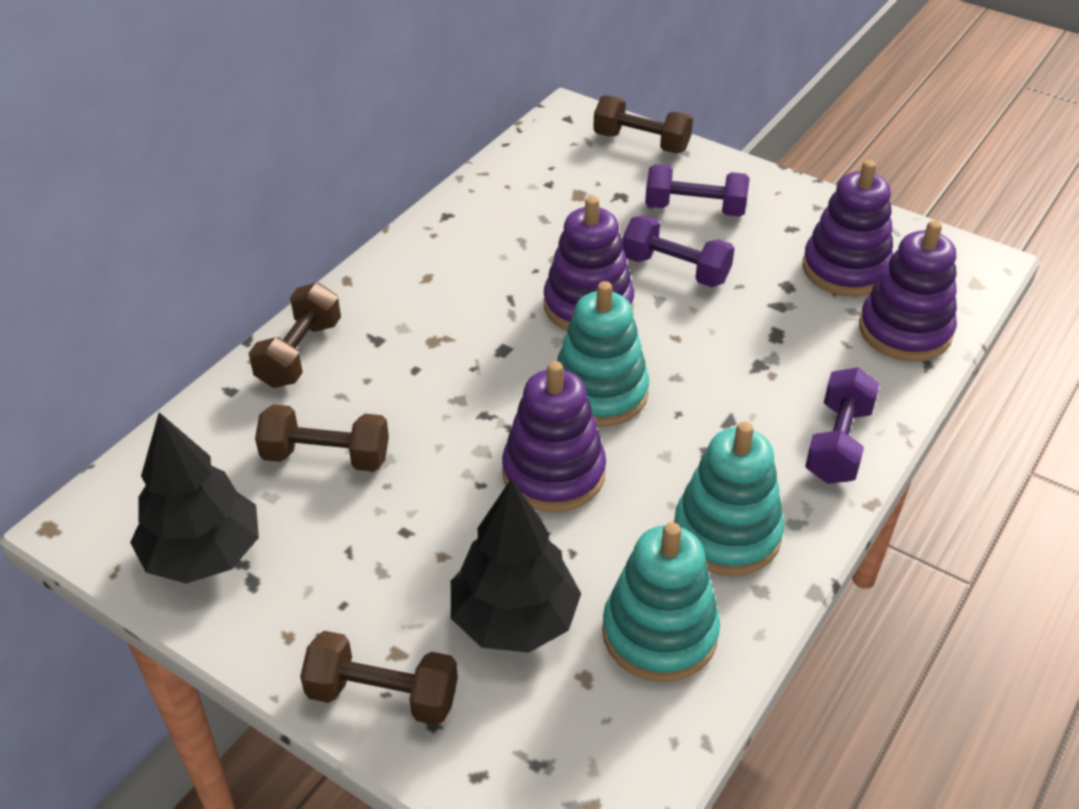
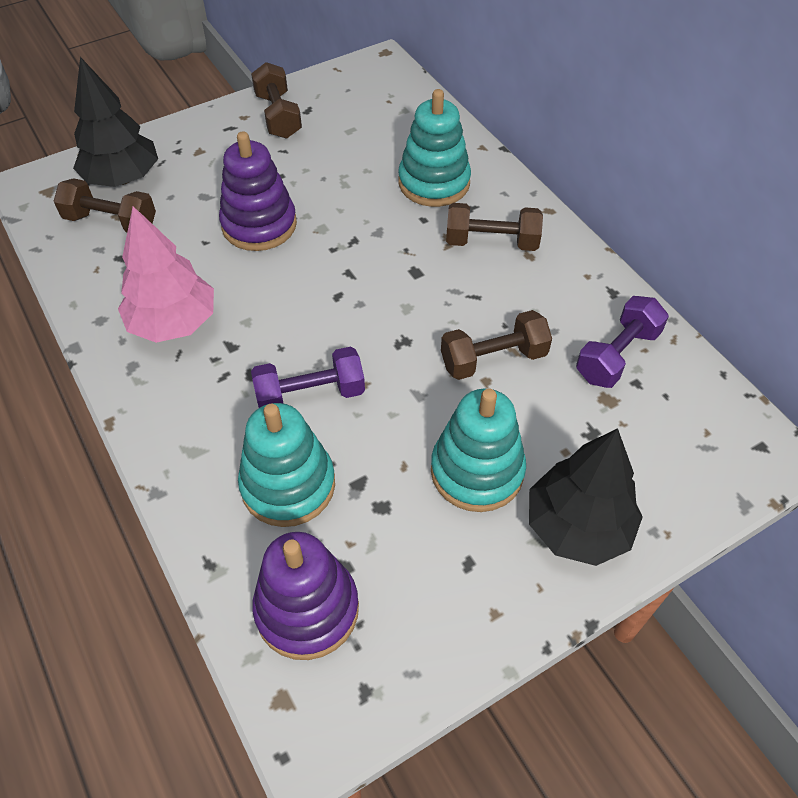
pink tree: none = 0 -> [118,206,214,343] = 1
purple dumbbell: [622,215,735,287] [645,164,750,217] [805,367,880,484] = 3 -> [251,347,365,408] [576,296,669,388] = 2
purple stacking toy: [502,361,606,512] [544,196,634,331] [803,160,893,297] [859,220,957,362] = 4 -> [219,131,297,251] [252,532,359,660] = 2

